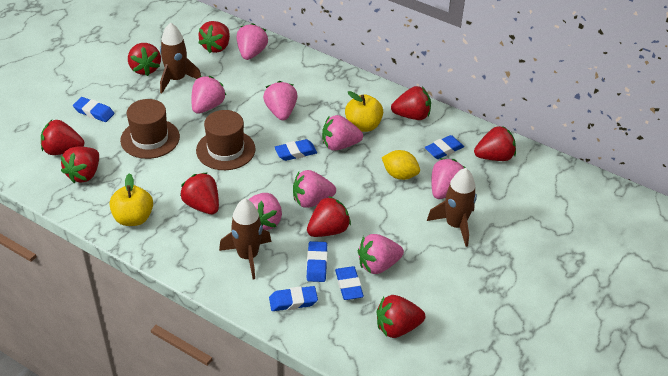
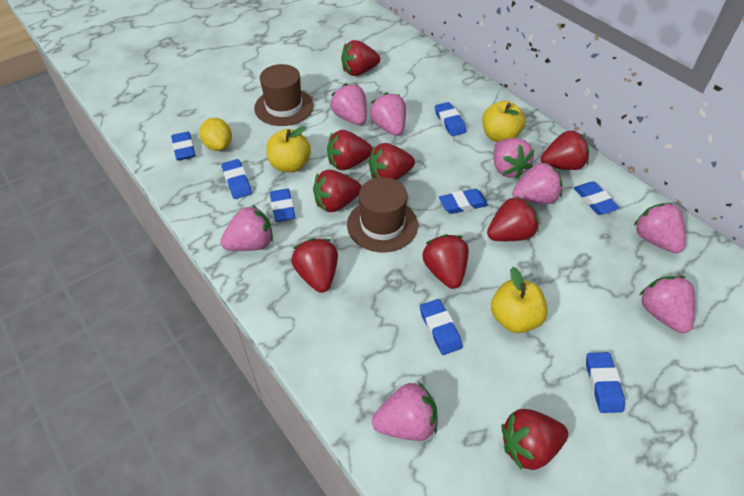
blue eraser: [73,97,114,122] [269,286,318,311] [275,139,317,161] [307,241,328,282] [335,266,364,300] [425,135,464,159] = 6 -> [171,132,195,161] [221,159,252,199] [270,189,295,222] [420,299,463,355] [435,102,466,136] [439,189,488,214] [574,181,619,215] [586,352,625,413] = 8
brown rocket: [160,22,201,93] [219,199,271,280] [427,168,477,247] = 3 -> none = 0
yellow apple: [110,174,153,226] [345,91,383,132] = 2 -> [266,126,311,172] [482,101,525,142] [491,267,548,333] = 3

